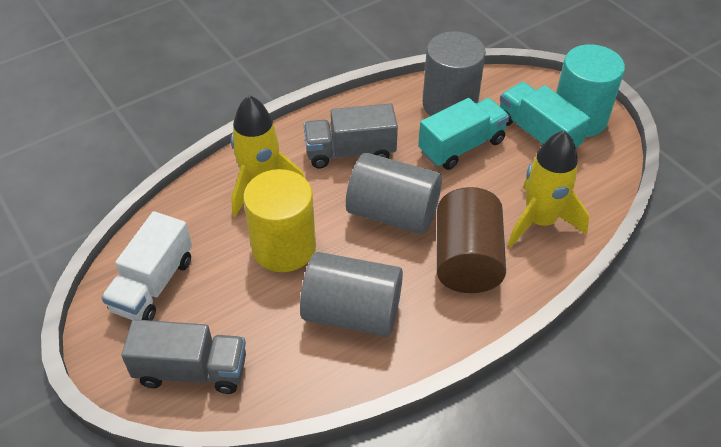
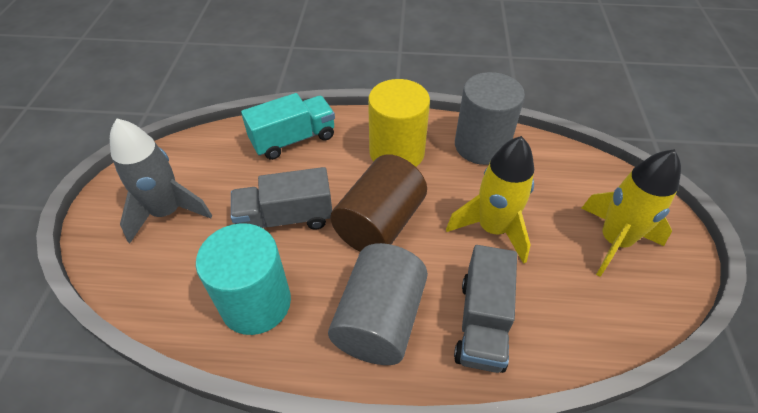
grey cylinder: [300,252,403,337] [346,153,442,234] [423,31,486,116] = 3 -> [328,243,428,365] [455,72,525,165] = 2
grey rocket: none = 0 -> [110,118,212,243] = 1
turquoise truck: [418,98,509,170] [500,82,590,150] = 2 -> [241,93,335,160] = 1
white truck: [101,211,192,321] = 1 -> none = 0

